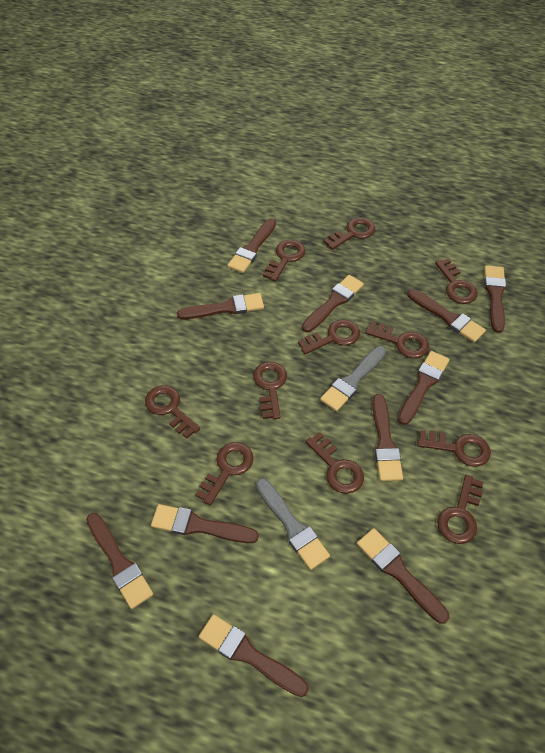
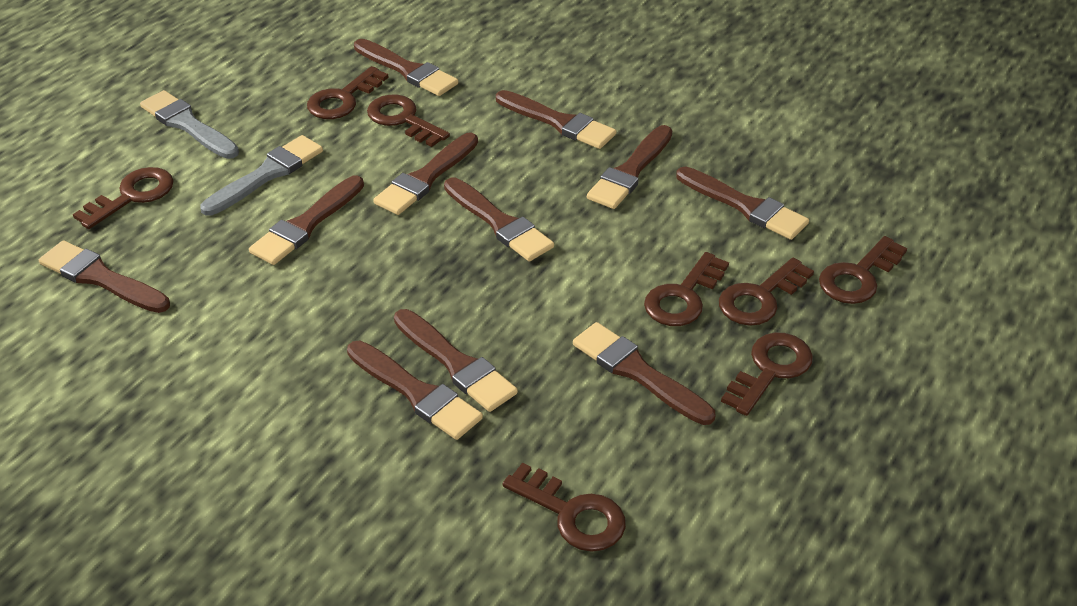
brown key: [145,385,201,439] [195,442,254,505] [253,362,287,419] [263,240,305,282] [298,319,360,354] [305,432,364,494] [323,218,375,250] [365,321,429,359] [417,430,491,467] [435,258,478,304] [437,475,484,544] = 11 -> [73,167,174,229] [307,66,389,119] [367,95,450,147] [503,463,626,552] [644,252,729,326] [719,257,814,326] [721,332,813,416] [819,236,907,304] = 8

